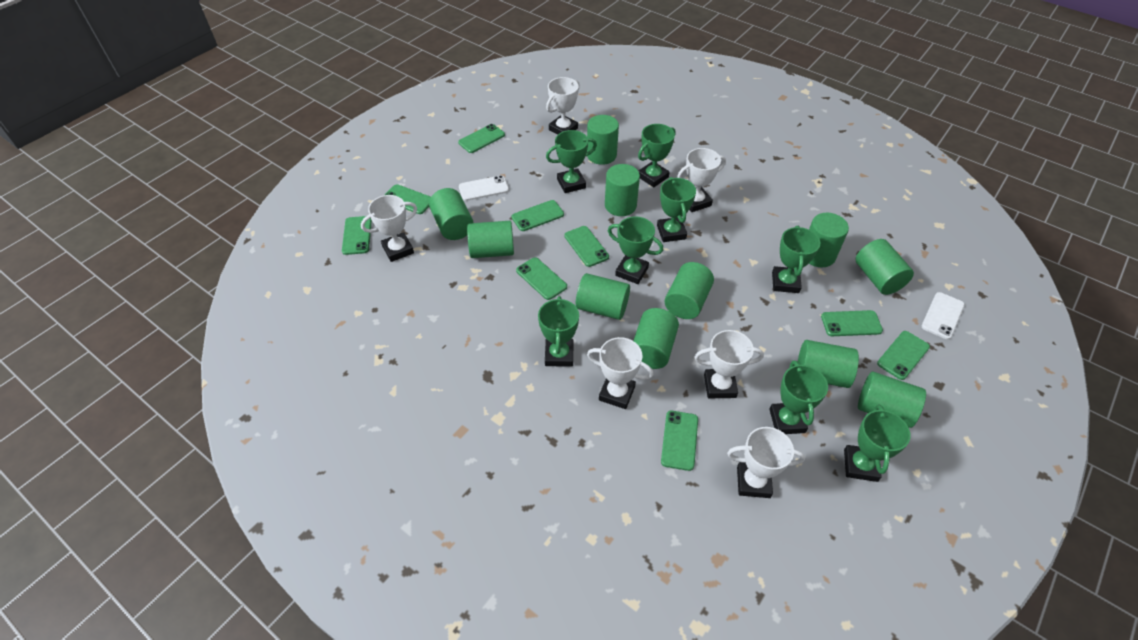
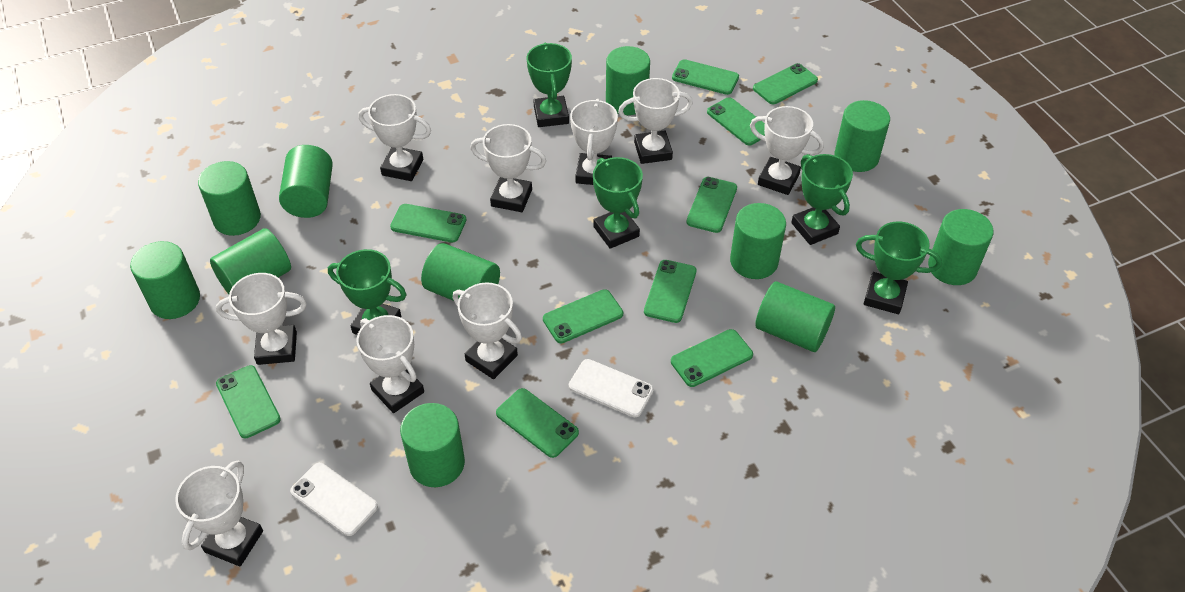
green phone: [342,216,372,255] [385,184,431,214] [458,124,505,153] [511,200,564,231] [516,257,567,300] [564,226,609,267] [661,411,698,471] [821,310,883,336] [877,331,930,380] = 9 -> [216,365,281,438] [390,204,466,243] [496,388,579,458] [543,289,623,343] [644,260,697,323] [671,329,753,387] [672,59,739,95] [686,177,737,233] [707,97,765,145] [753,63,818,104] = 10
green trophy: [538,296,579,367] [546,130,597,193] [608,216,663,284] [638,124,675,187] [657,177,696,242] [769,360,828,434] [772,226,820,293] [844,405,911,482] = 8 -> [328,249,406,335] [527,42,572,127] [593,157,643,249] [791,154,853,245] [856,222,942,314] = 5
white trophy: [361,195,417,262] [546,77,580,135] [587,337,653,409] [677,148,726,212] [694,330,764,398] [727,427,805,498] = 6 -> [175,460,263,566] [216,273,307,365] [356,315,424,413] [359,94,431,181] [453,282,522,379] [470,124,546,212] [570,99,618,185] [618,78,693,164] [750,106,824,195] = 9

